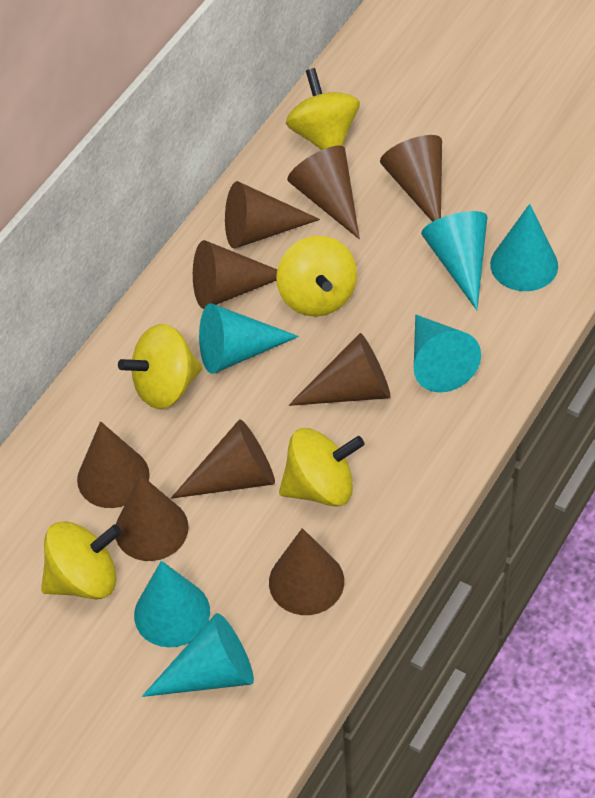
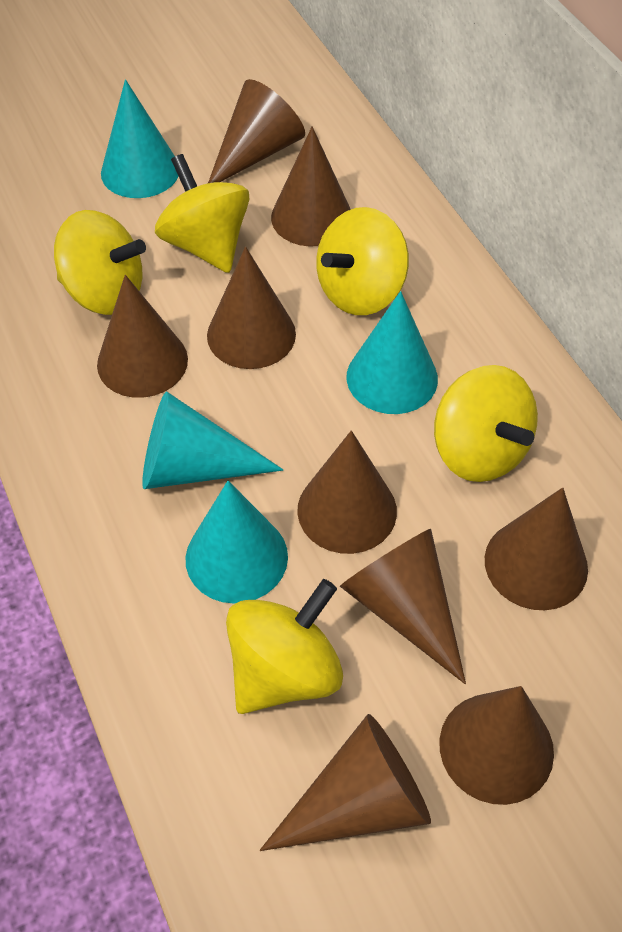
turquoise cone: [134,561,210,647] [142,613,254,697] [199,303,299,374] [414,315,481,392] [421,211,487,310] [490,204,558,291] = 6 -> [101,79,179,198] [142,391,283,489] [186,481,288,603] [346,291,438,414] = 4

